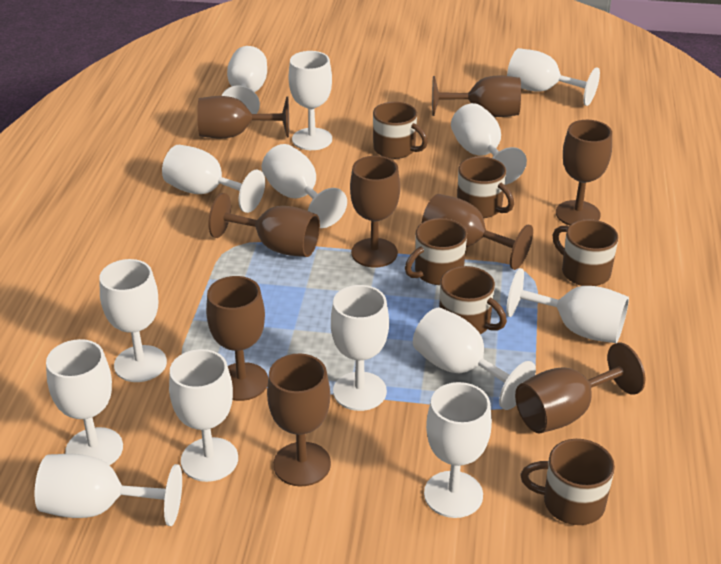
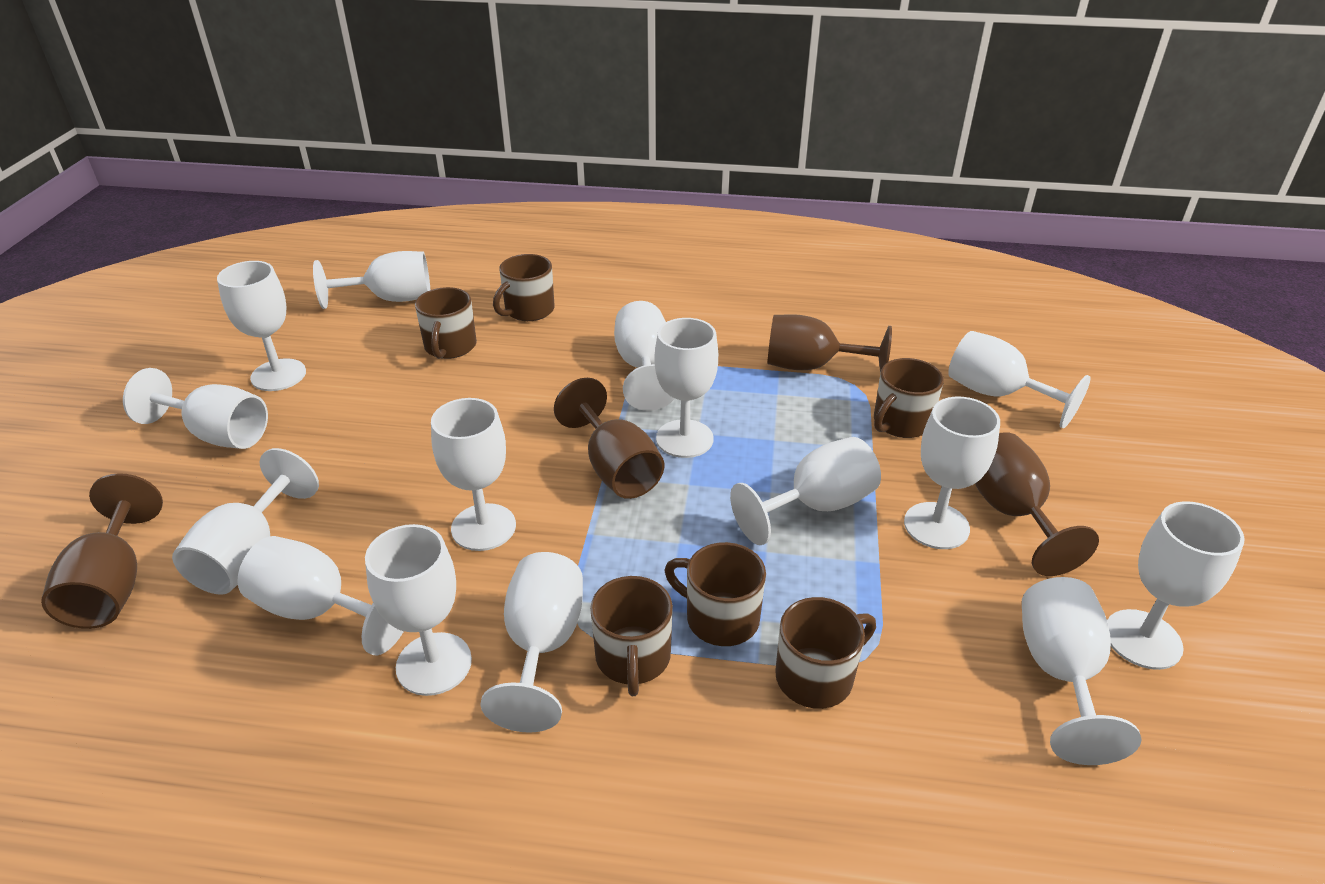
brown goblet: [197,96,289,138] [206,276,268,401] [208,193,320,257] [267,354,331,486] [350,156,400,268] [422,194,533,270] [432,75,521,117] [515,343,645,433] [556,120,612,226] = 9 -> [41,473,163,629] [554,378,664,499] [767,314,892,373] [975,432,1099,576] = 4
white goblet: [35,454,182,526] [46,339,123,465] [99,259,167,382] [162,145,265,213] [169,349,238,482] [221,46,267,114] [262,144,347,228] [289,51,332,150] [331,285,389,411] [413,308,536,410] [424,382,492,518] [451,103,527,185] [506,268,629,343] [507,48,600,106] = 14 -> [123,368,268,449] [172,448,319,595] [217,261,306,391] [237,536,404,655] [313,251,430,309] [365,524,472,696] [431,398,516,551] [480,552,583,733] [614,301,675,411] [654,318,718,458] [730,437,881,545] [904,397,1000,549] [948,331,1091,428] [1022,577,1141,765] [1107,501,1245,670] = 15

